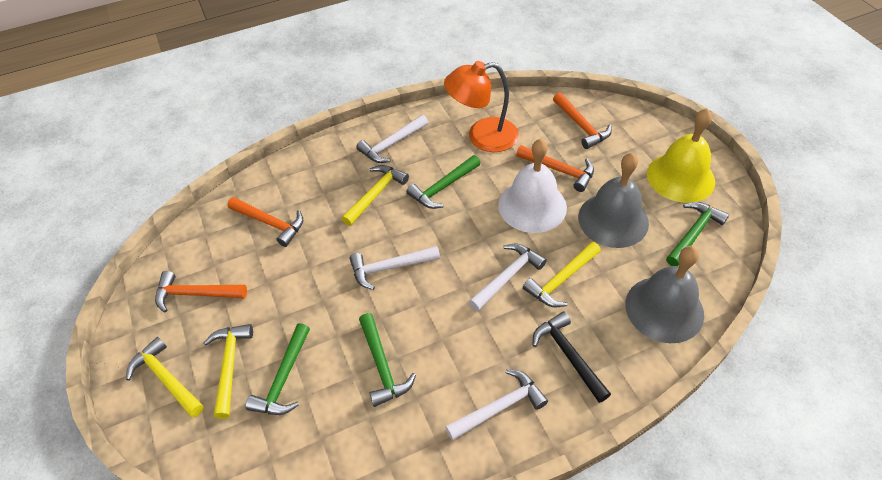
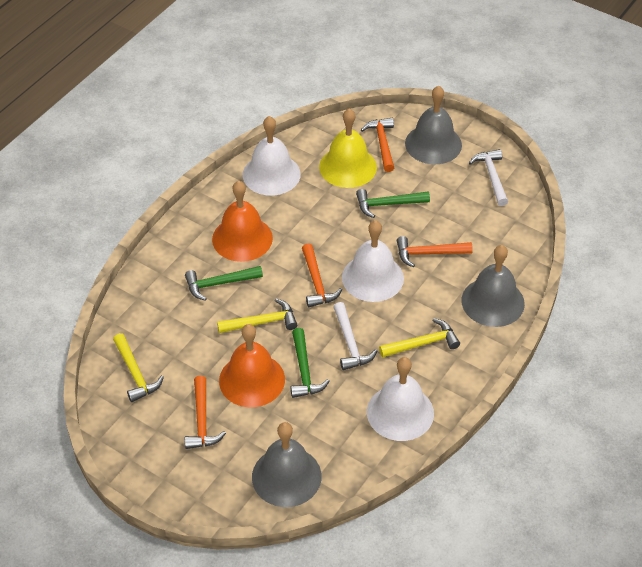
black hammer: [533,311,611,403] = 1 -> none = 0
green hammer: [245,323,310,415] [359,313,416,407] [406,155,481,209] [666,202,729,266] = 4 -> [185,266,263,301] [291,328,330,398] [356,189,430,218] = 3
grey bell: [578,153,649,248] [625,246,704,343] = 2 -> [252,422,322,507] [405,86,462,164] [461,245,525,327] = 3
orange bell: none = 0 -> [212,181,273,262] [219,324,285,407] = 2
orange lamp: [444,61,519,152] = 1 -> none = 0
white bell: [498,139,567,233] = 1 -> [243,116,301,196] [342,220,404,302] [367,357,434,441] = 3
white hammer: [350,246,440,290] [356,115,428,163] [445,369,548,441] [469,244,547,311] = 4 -> [334,302,377,370] [469,149,508,206] = 2
yellow hammer: [126,337,204,417] [204,324,253,419] [341,165,409,226] [523,242,601,307] = 4 -> [113,333,164,402] [217,299,297,333] [379,318,460,357] = 3

